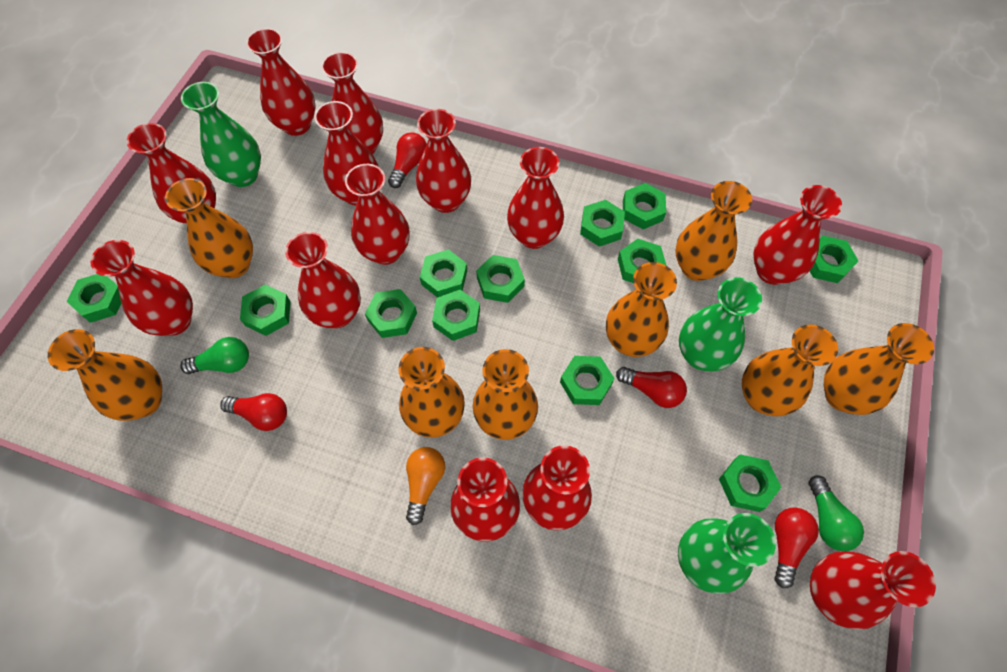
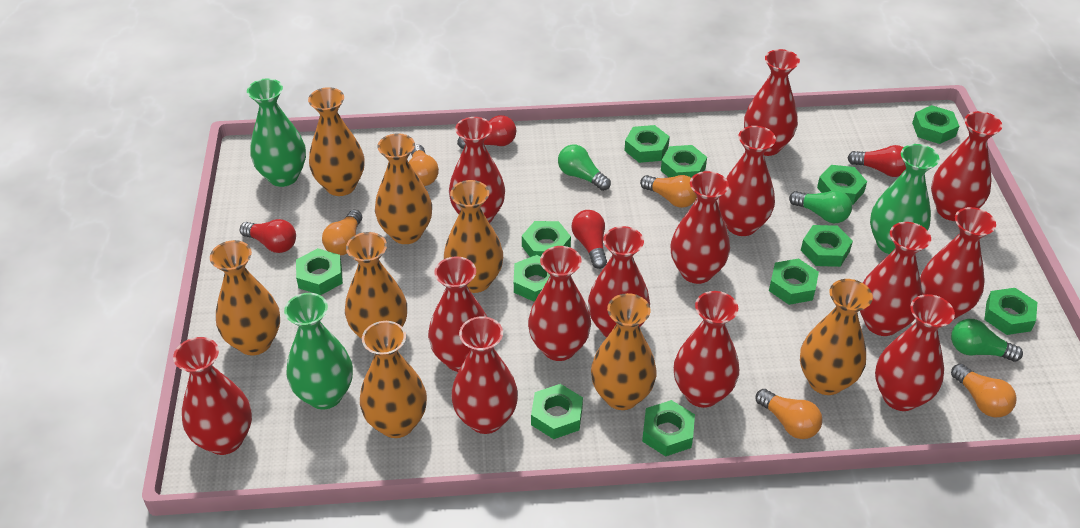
green light bulb: [180,337,249,374] [808,475,864,551] = 2 -> [558,145,611,191] [789,190,852,223] [951,319,1023,362] = 3
orange light bulb: [406,447,445,525] = 1 -> [322,210,362,256] [409,145,439,186] [640,175,697,208] [756,389,822,439] [951,364,1017,417] = 5
red vase: [90,240,193,336] [127,123,216,224] [246,28,315,136] [285,232,361,328] [314,101,379,206] [321,52,383,154] [345,164,409,265] [416,109,471,213] [450,457,520,542] [507,147,564,249] [522,445,592,530] [753,185,842,285] [810,551,936,630] = 13 -> [173,337,252,455] [428,256,487,372] [449,117,505,223] [451,316,518,434] [528,246,591,361] [588,226,650,338] [671,171,730,284] [674,291,739,408] [717,126,776,236] [744,49,800,156] [860,222,931,336] [875,294,955,411] [920,207,996,320] [931,111,1002,221] = 14

